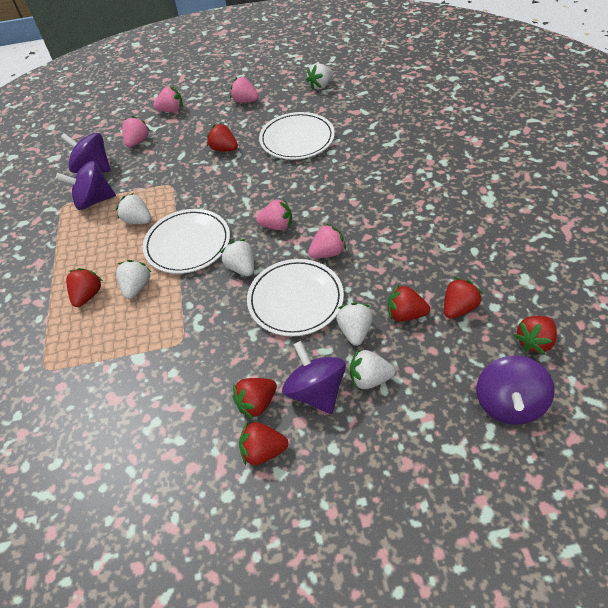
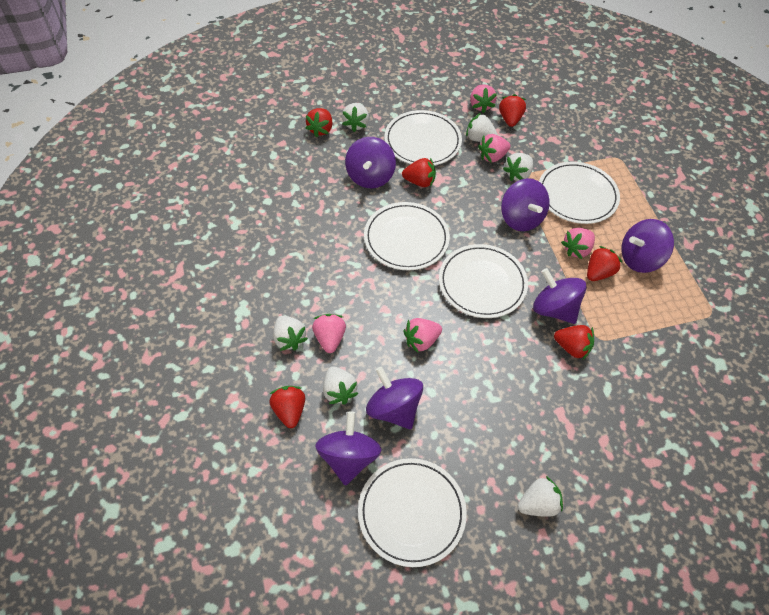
purple spinning top: [56,161,116,210] [61,133,110,173] [282,341,346,414] [476,356,555,425] = 4 -> [315,411,382,486] [345,137,396,188] [366,366,423,429] [501,178,550,231] [533,268,587,324] [621,219,674,273] = 6
red strawberry: [66,268,103,307] [207,123,238,152] [233,378,277,420] [239,421,289,465] [388,284,430,322] [444,277,482,319] [514,316,557,355] = 7 -> [269,386,305,428] [305,108,333,137] [402,158,436,187] [499,94,526,127] [554,325,594,360] [587,246,622,281] = 6
white plate: [143,209,230,274] [247,259,344,336] [259,112,335,160] = 3 -> [358,458,467,567] [364,202,450,270] [384,110,462,166] [439,244,528,318] [539,162,620,224] = 5

